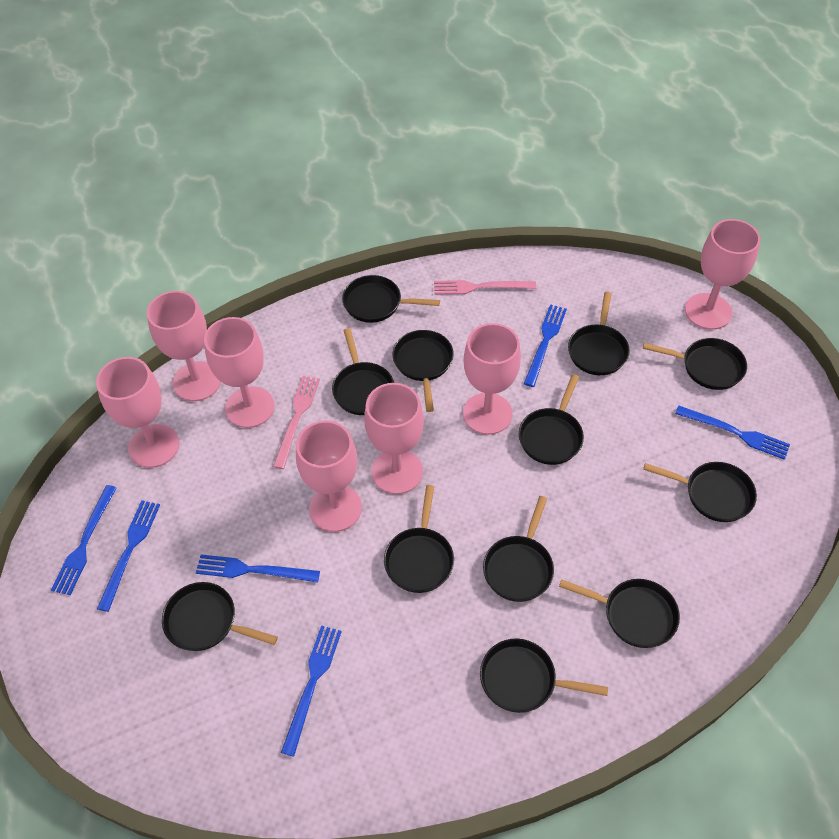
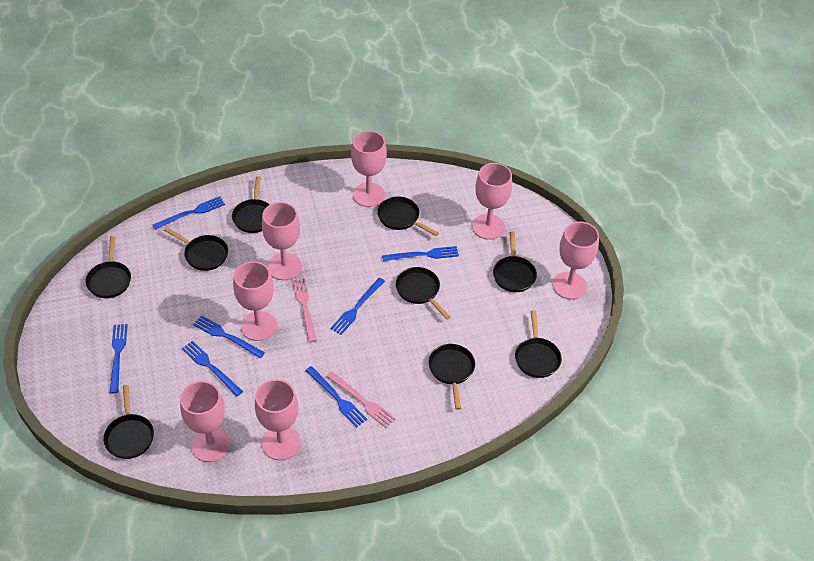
black pan: [162,582,278,651] [332,328,394,415] [342,275,440,323] [384,485,454,593] [393,330,454,412] [480,639,608,713] [483,496,554,602] [519,374,584,465] [559,579,680,648] [568,291,630,375] [643,338,747,390] [643,462,757,522] = 12 -> [85,236,131,298] [103,385,154,459] [164,227,228,271] [232,176,270,233] [377,196,439,236] [396,267,451,319] [428,344,475,410] [493,232,537,292] [515,310,561,378] = 9
blue fork: [51,485,117,595] [97,500,160,612] [196,554,320,583] [281,625,342,756] [524,304,567,387] [675,405,790,460] = 6 -> [110,324,128,393] [153,196,225,230] [182,341,243,396] [193,315,265,358] [305,366,367,428] [330,278,385,335] [382,246,459,261] = 7

